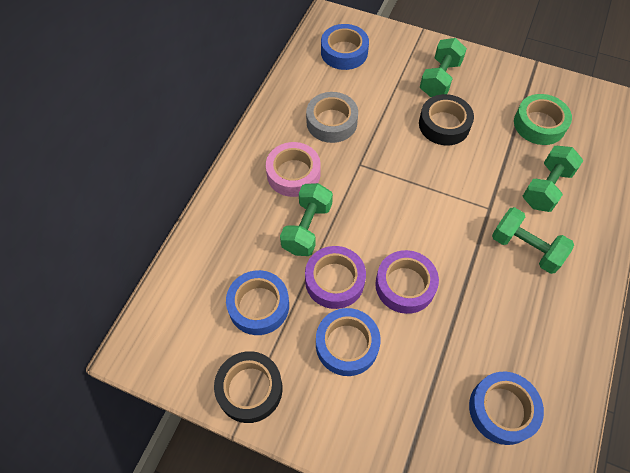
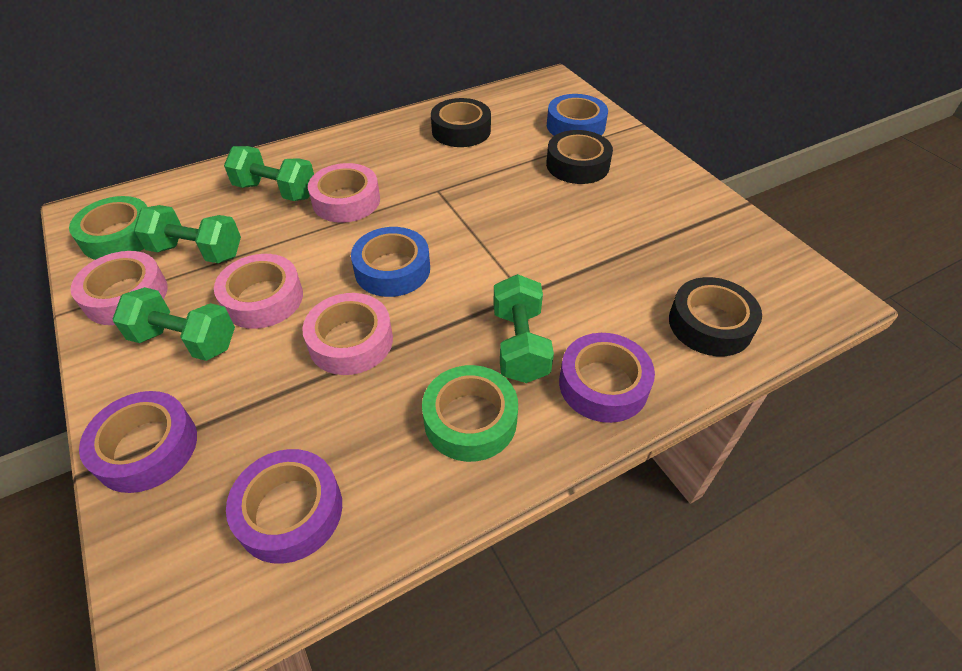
black tape: [214,351,282,423] [419,94,474,145] = 2 -> [431,98,491,147] [546,130,613,184] [669,277,762,356] = 3
blue tape: [226,270,289,335] [316,308,381,376] [321,24,369,70] [469,372,544,445] = 4 -> [351,227,430,297] [547,94,608,136] = 2
green tape: [514,94,572,145] = 1 -> [69,196,147,260] [422,365,518,462] = 2
grey tape: [306,92,358,143] = 1 -> none = 0
pink tape: [266,142,321,197] = 1 -> [71,251,168,325] [214,254,303,329] [302,293,393,375] [308,163,380,223] = 4
purple tape: [305,246,366,309] [375,250,439,314] = 2 -> [79,391,197,493] [226,449,342,564] [559,333,655,423] = 3

